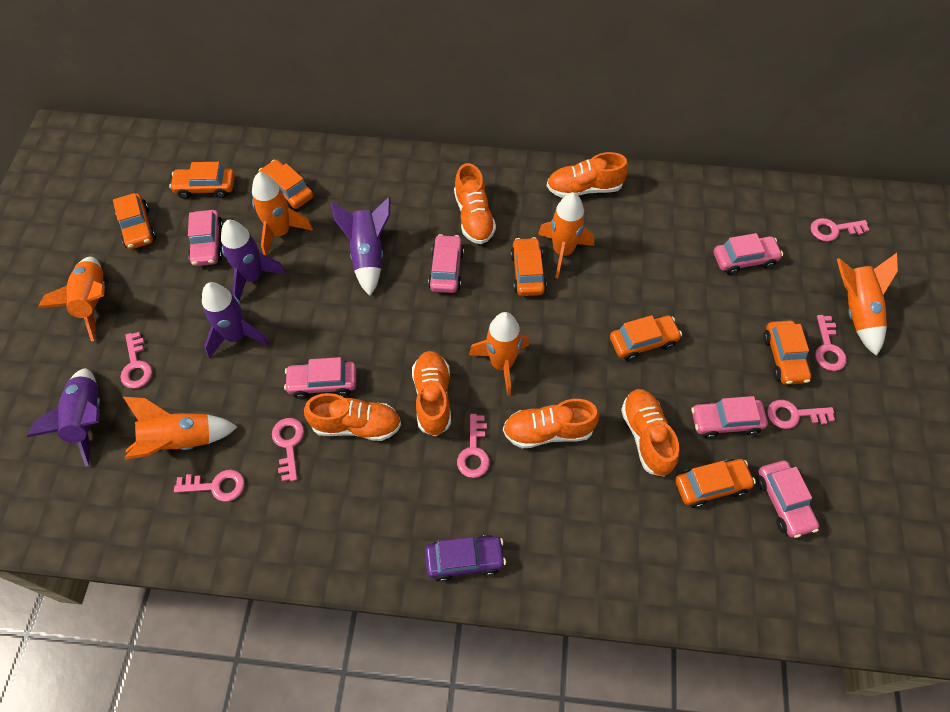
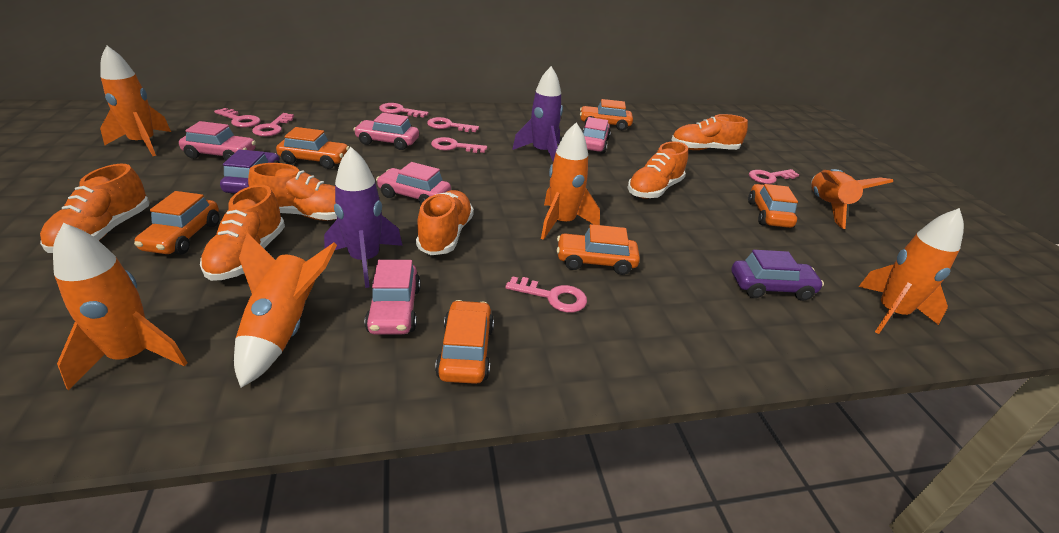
orange car: [113,193,156,249] [169,162,235,199] [258,160,313,209] [510,237,547,296] [610,315,682,361] [675,459,756,508] [763,320,811,385] = 7 -> [134,191,220,255] [276,127,350,169] [435,300,494,384] [557,224,640,275] [580,99,633,131] [748,184,798,228] = 6
pink car: [188,210,223,266] [284,357,357,399] [428,234,464,293] [691,396,768,439] [714,233,783,275] [757,460,819,538] = 6 -> [179,121,256,161] [353,113,419,150] [365,260,421,335] [376,162,451,205] [583,117,611,154] = 5
purple car: [425,535,506,582] = 1 -> [220,150,280,193] [731,250,824,301] = 2
purple rocket: [27,368,100,467] [202,282,270,359] [221,220,287,301] [331,197,391,296] = 4 -> [324,147,403,288] [512,66,563,161] = 2

